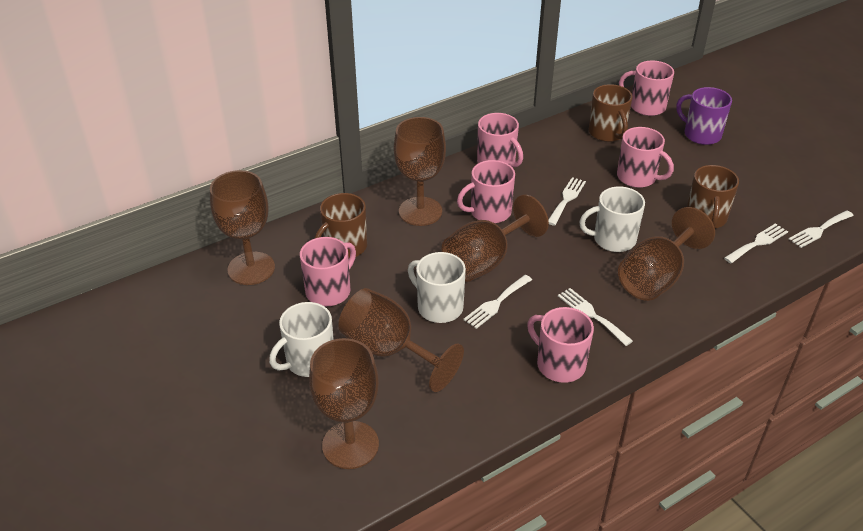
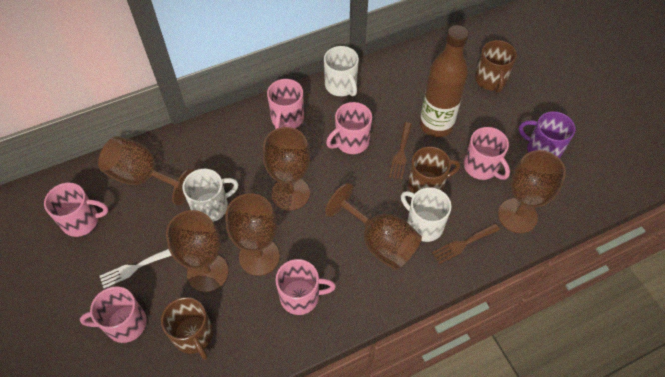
brown bottle: none = 0 -> [420,25,469,137] = 1
brown fork: none = 0 -> [389,122,412,180] [432,224,500,264] = 2
white fork: [463,275,532,329] [548,177,586,226] [558,288,633,346] [724,223,788,263] [789,211,854,248] = 5 -> [100,249,172,288] = 1

